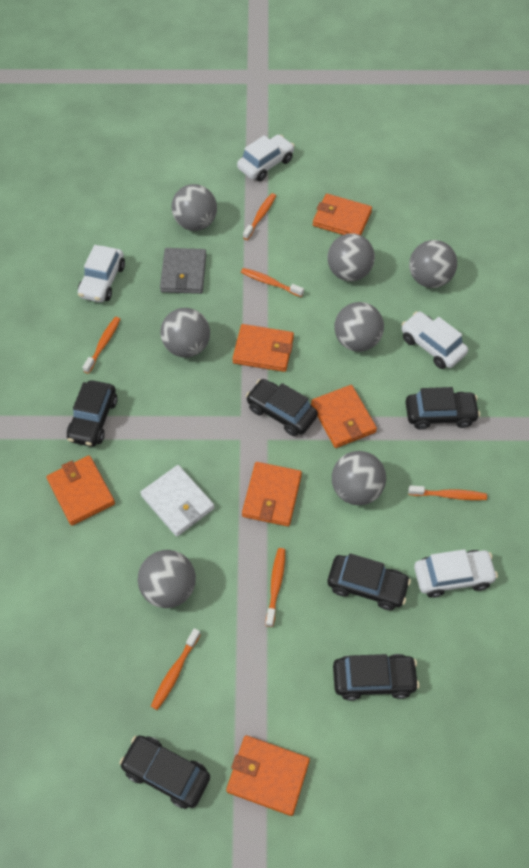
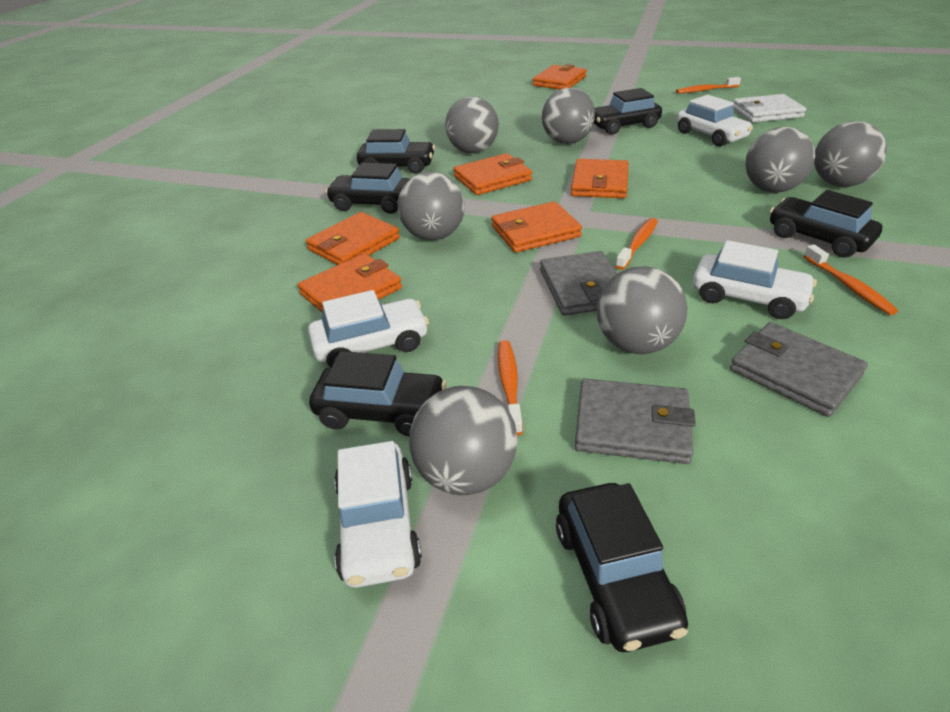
grey wallet: [160,248,206,294] = 1 -> [540,251,617,316] [575,379,696,464] [730,322,868,417] = 3
orange toothbrush: [82,317,120,374] [151,628,201,710] [241,268,304,297] [243,193,276,240] [265,548,285,627] [408,485,487,500] = 6 -> [498,340,523,436] [615,218,658,270] [676,77,741,94] [804,244,898,315] = 4

